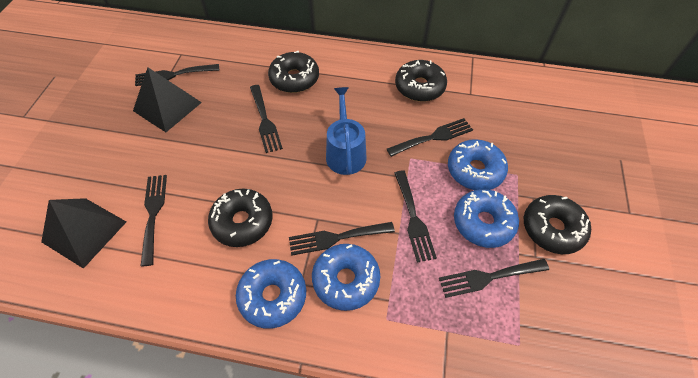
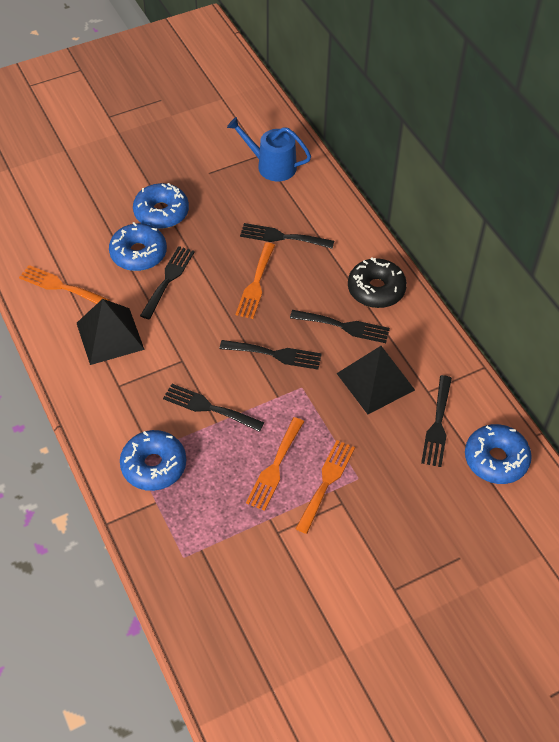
black donut: [208,188,273,247] [268,51,319,93] [395,60,447,102] [524,195,591,254] = 4 -> [348,258,407,308] = 1
black fork: [135,64,220,86] [141,175,167,266] [250,85,283,153] [289,222,395,256] [387,118,473,157] [395,171,437,263] [439,259,549,298] = 7 -> [140,246,195,320] [163,384,264,432] [220,340,322,370] [240,223,334,249] [290,310,390,343] [421,375,452,467] = 6
orange fork: none = 0 -> [19,265,110,304] [236,242,275,319] [246,417,304,511] [296,440,355,534] = 4

